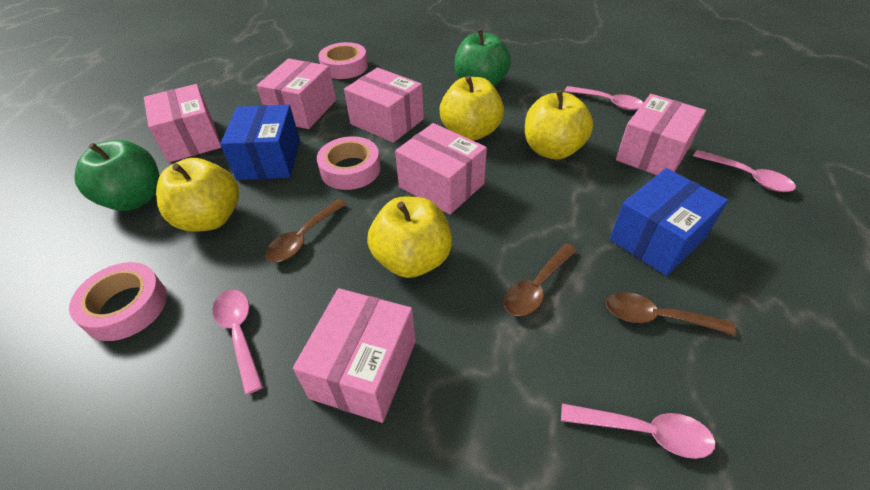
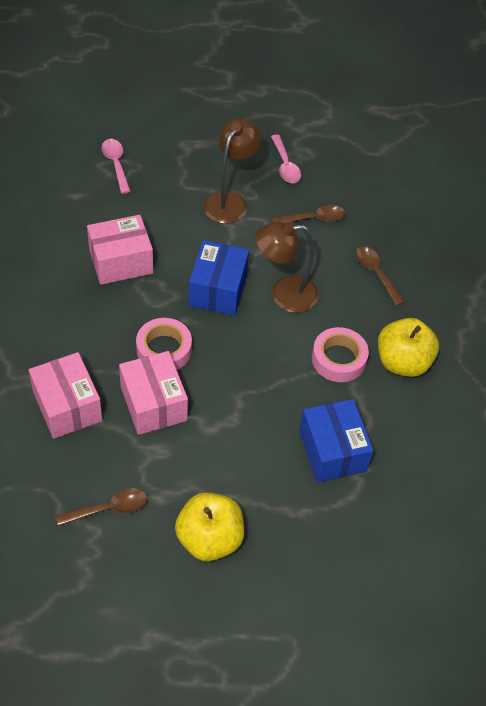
brown lamp: none = 0 -> [203,118,261,224] [255,222,318,313] = 2
green apple: [74,140,160,211] [454,29,511,86] = 2 -> none = 0
pink box: [144,84,221,163] [256,59,336,129] [293,288,416,423] [344,68,424,143] [395,123,487,215] [616,94,706,175] = 6 -> [29,352,102,439] [87,215,153,285] [119,351,188,435] = 3
pink spoon: [212,290,263,395] [561,403,716,459] [564,86,643,110] [693,150,796,192] = 4 -> [101,139,131,194] [271,134,301,183] = 2
pink tape: [69,262,167,341] [317,136,381,190] [318,42,368,79] = 3 -> [136,318,192,370] [312,327,369,382] = 2
yellow apple: [156,158,239,232] [367,196,452,278] [440,76,504,141] [525,90,593,159] = 4 -> [175,492,244,561] [378,318,439,377] = 2

